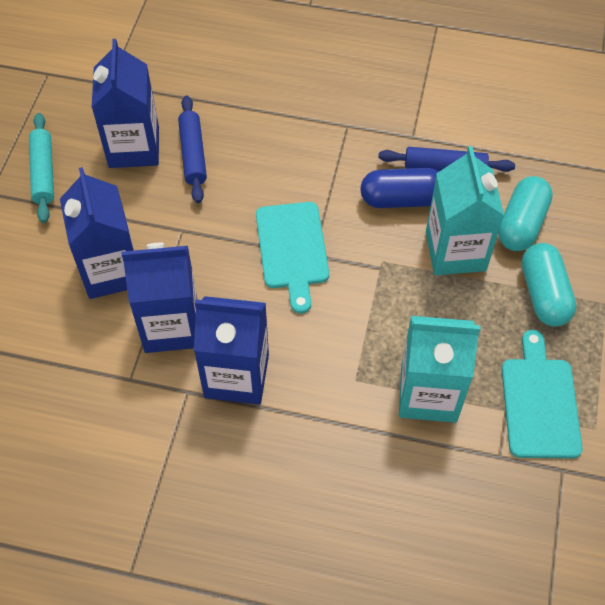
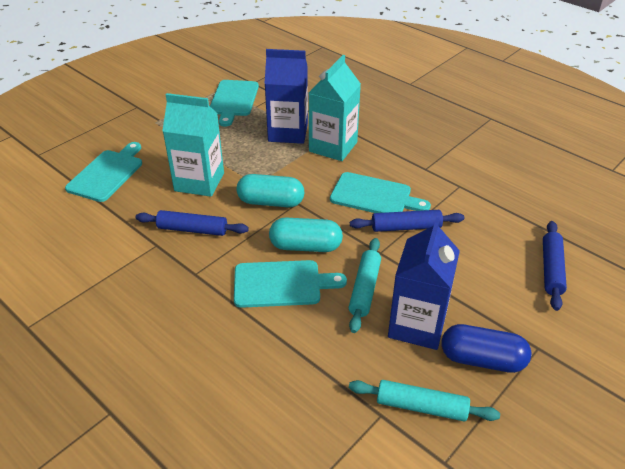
blue carton: [60,167,134,299] [92,39,159,168] [122,243,198,353] [194,296,269,404] = 4 -> [264,49,308,144] [388,217,460,350] = 2
blue rolling pin: [178,95,207,203] [378,147,515,172] = 2 -> [135,210,249,236] [350,210,464,232] [543,221,567,311] = 3
turquoise cutting board: [256,202,329,314] [501,330,583,459] = 2 -> [65,142,142,202] [210,80,259,127] [234,260,347,308] [330,172,431,213] = 4
turquoise rolling pin: [29,113,54,223] = 1 -> [348,238,381,333] [349,380,500,421] = 2

